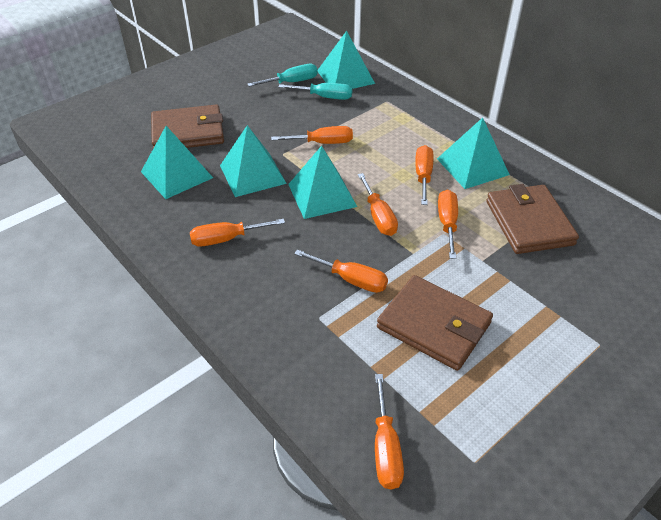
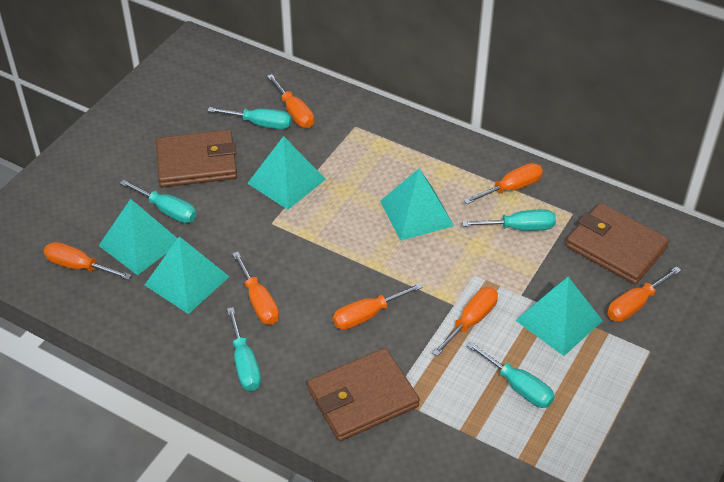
turquoise screwdriver: [247,64,318,87] [278,83,353,100] = 2 -> [120,179,197,223] [207,107,292,129] [227,307,261,391] [462,209,556,231] [467,342,555,408] = 5

